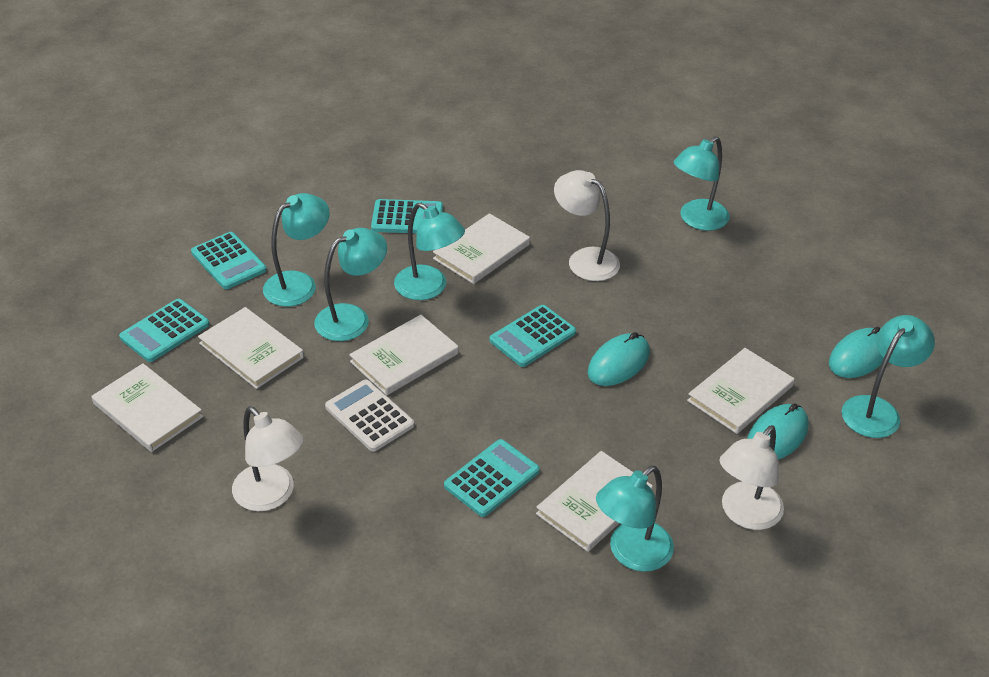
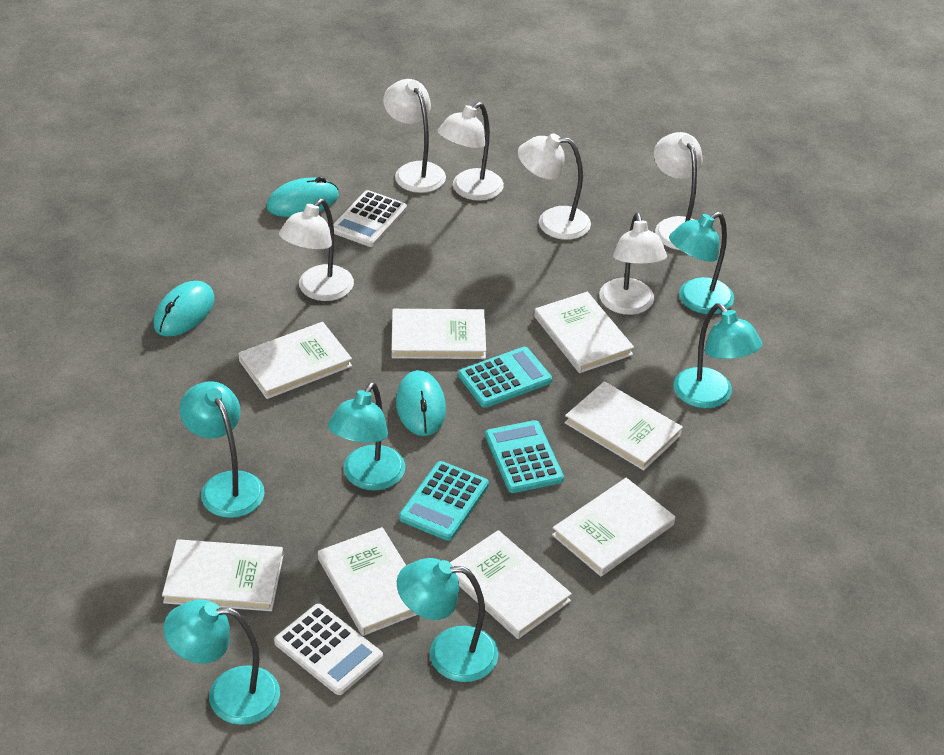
turquoise calculator: [119,299,210,362] [191,232,267,289] [371,199,443,233] [444,439,540,517] [490,305,576,367] = 5 -> [399,461,489,541] [458,347,552,408] [485,420,564,493] = 3
white book: [92,363,203,452] [198,307,304,389] [349,315,459,395] [433,213,530,284] [536,451,653,552] [687,348,794,434] = 6 -> [162,539,283,611] [238,322,352,399] [318,527,417,636] [391,309,486,359] [450,530,572,639] [534,292,634,373] [552,478,675,577] [565,381,683,471] = 8
white calculator: [325,380,414,452] = 1 -> [274,604,383,695] [333,190,407,247] = 2
white lamp: [232,406,304,511] [554,170,620,281] [720,425,784,530] = 3 -> [279,199,354,301] [383,79,446,193] [438,102,504,201] [518,133,591,240] [599,213,667,315] [654,132,702,250] = 6

